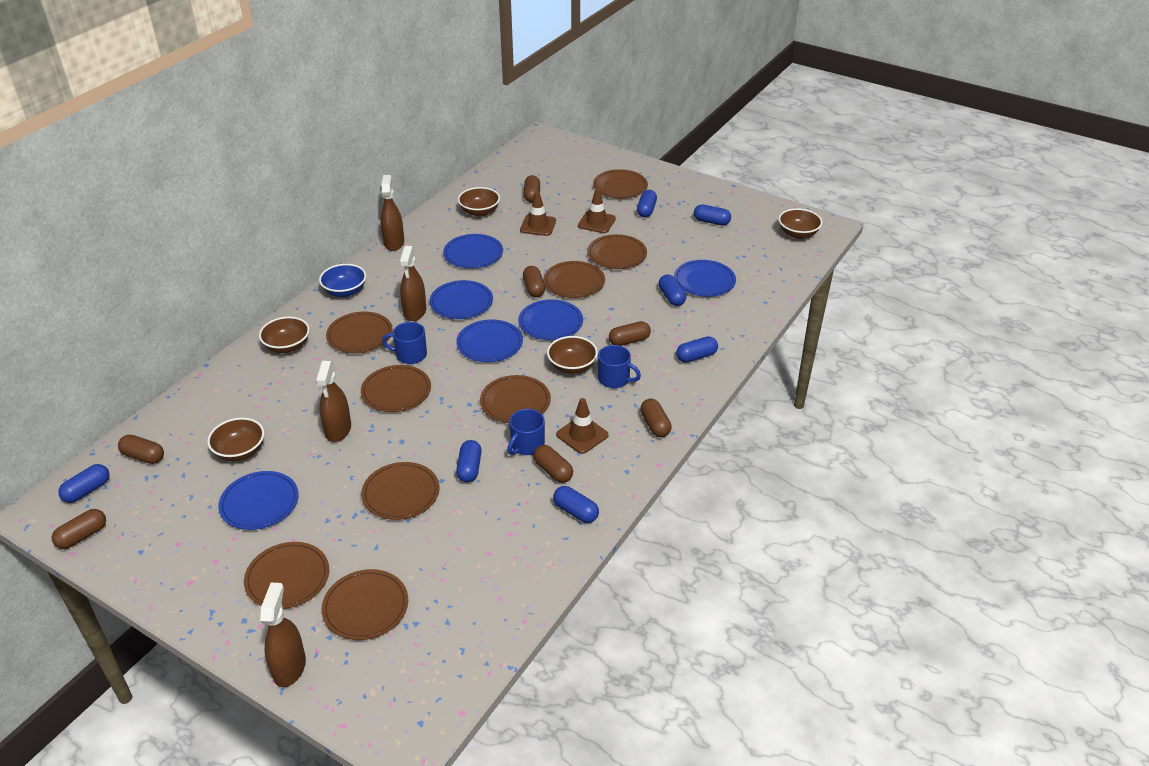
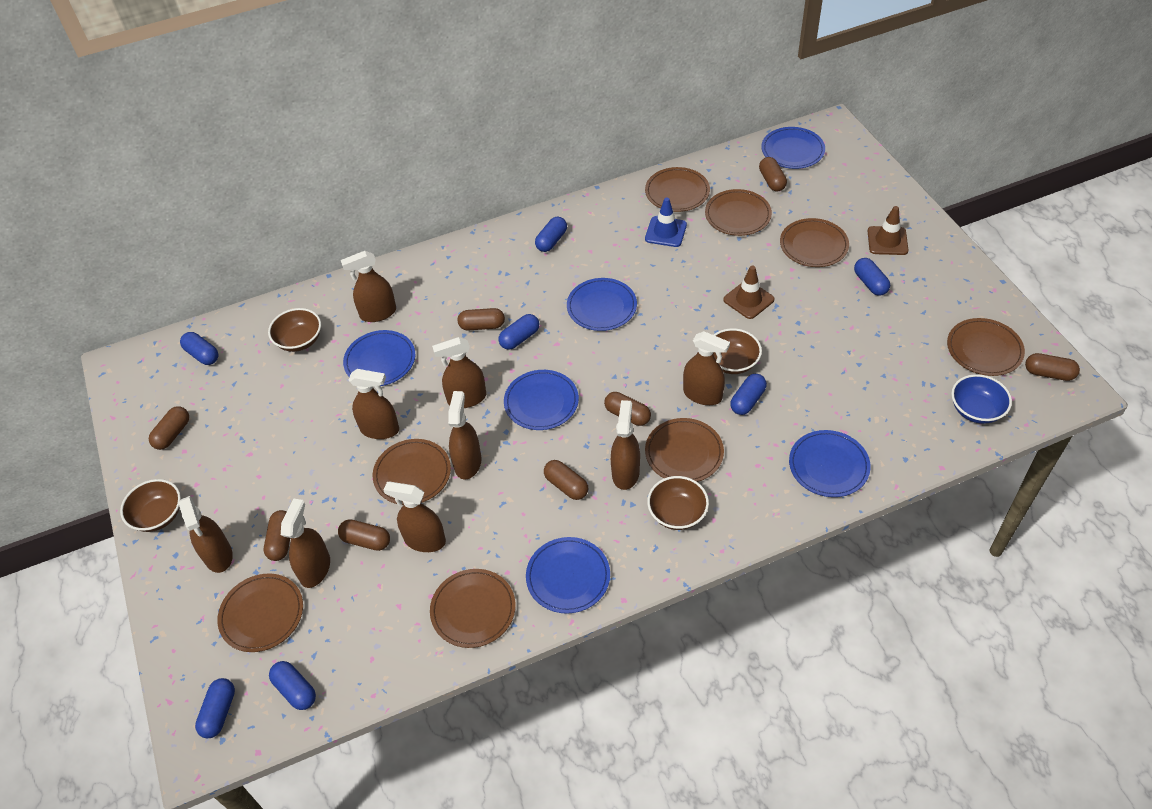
blue mug: [382,322,427,364] [507,409,545,455] [598,345,641,388] = 3 -> none = 0
blue traffic cone: none = 0 -> [645,197,687,247] = 1
brown bowl: [207,418,265,461] [259,317,310,353] [458,187,500,217] [547,336,598,374] [778,208,822,239] = 5 -> [120,479,181,532] [268,308,321,352] [647,476,709,530] [713,328,762,374] = 4
brown capsule: [52,509,106,549] [118,435,164,464] [523,266,545,297] [524,175,540,203] [533,445,573,483] [609,321,651,346] [640,399,672,437] = 7 -> [149,406,189,450] [264,510,290,561] [338,519,390,551] [457,308,505,331] [544,460,588,500] [604,392,651,426] [759,157,787,192] [1025,353,1080,381] = 8
brown plate: [244,542,329,609] [322,569,408,640] [326,312,393,354] [361,365,431,412] [361,462,439,520] [480,375,551,423] [543,261,605,298] [587,234,647,269] [593,169,648,199] = 9 -> [217,574,303,652] [372,439,451,505] [430,569,516,648] [645,167,710,212] [645,418,724,482] [705,189,772,236] [780,218,849,267] [947,318,1025,376] = 8
brown spray bottle: [260,583,306,687] [316,361,351,442] [380,175,404,251] [399,246,426,321] = 4 -> [179,496,233,573] [281,498,330,588] [341,251,396,322] [349,369,399,439] [384,482,446,552] [432,337,486,408] [448,391,482,480] [611,400,640,490] [683,331,730,405] = 9
brown traffic cone: [520,192,556,236] [556,398,609,454] [578,189,616,233] = 3 -> [723,265,774,319] [868,206,908,255] = 2

